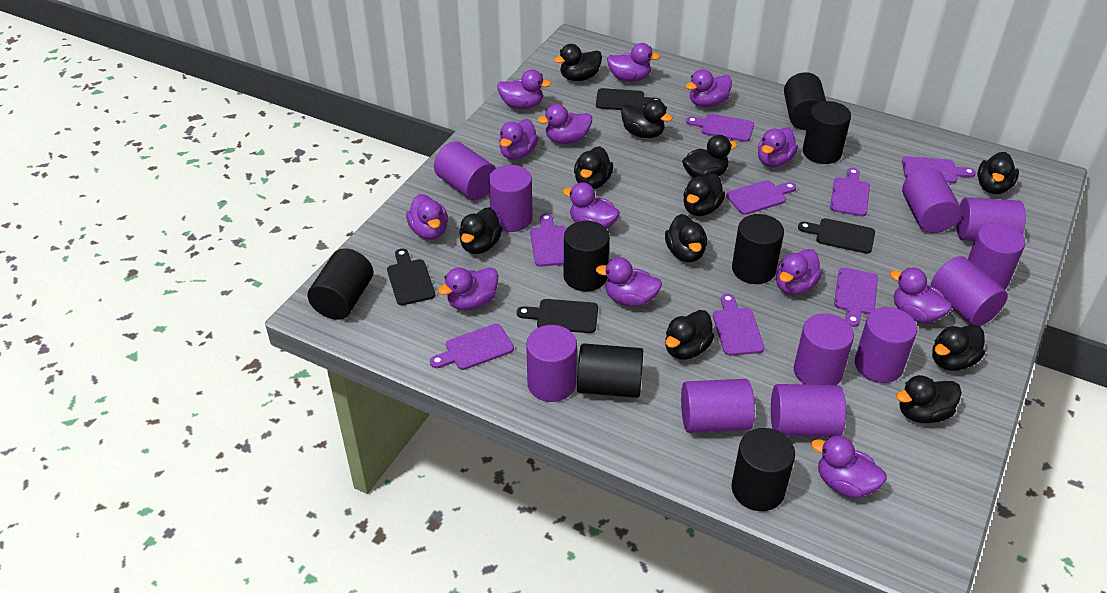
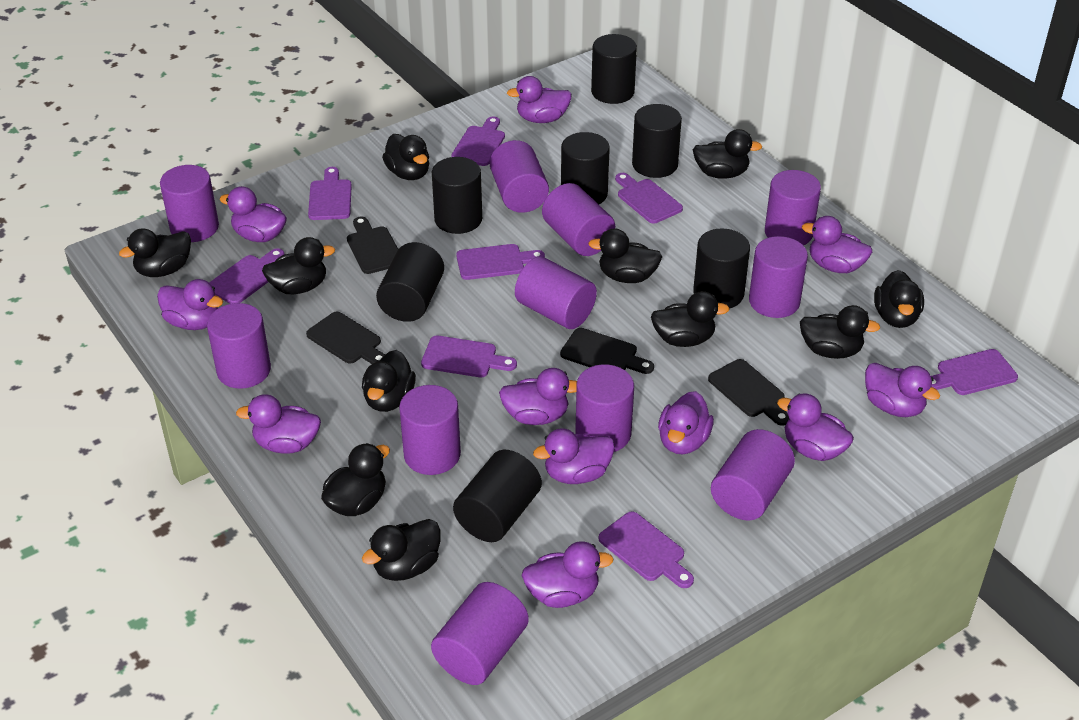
purple duck: [406,194,448,240] [438,267,498,311] [497,69,551,109] [499,119,539,160] [537,104,592,144] [563,182,620,229] [596,257,662,307] [607,43,660,82] [686,69,732,107] [758,128,798,167] [776,249,822,295] [811,435,887,498] [890,268,952,323] = 13 -> [157,279,223,330] [219,186,287,242] [236,394,321,454] [499,368,577,425] [507,76,572,123] [522,541,614,608] [533,428,615,484] [658,391,714,454] [777,393,854,461] [802,216,872,273] [865,363,940,417] = 11

